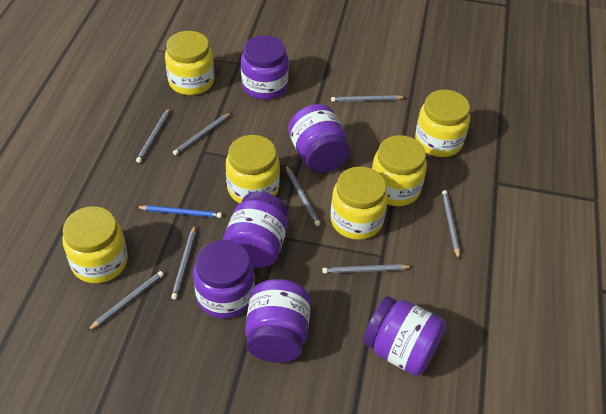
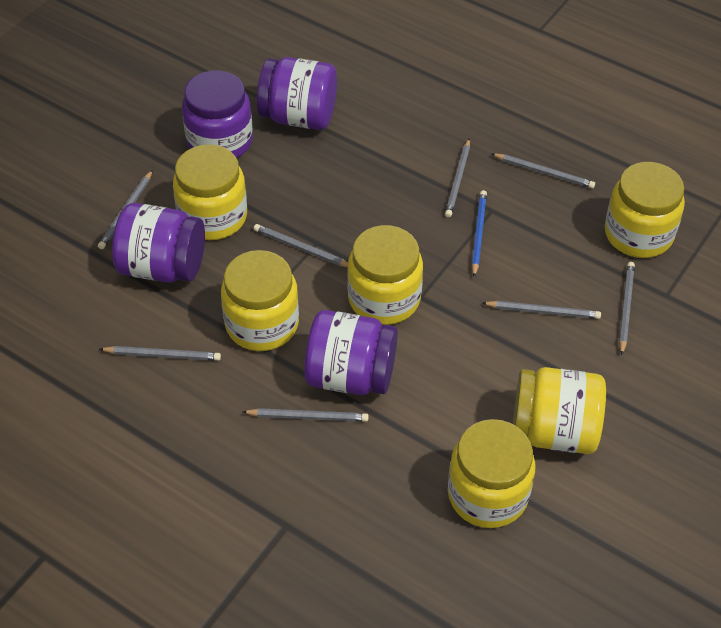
purple jar: [193,240,255,319] [223,192,288,268] [241,35,289,100] [245,279,311,363] [288,104,350,173] [363,296,446,376] = 6 -> [112,203,205,282] [182,70,253,158] [257,57,337,130] [304,310,398,395] = 4

